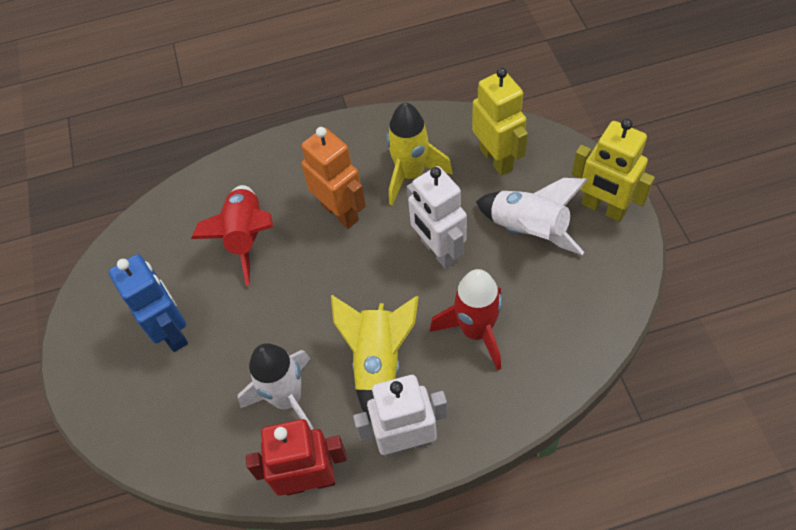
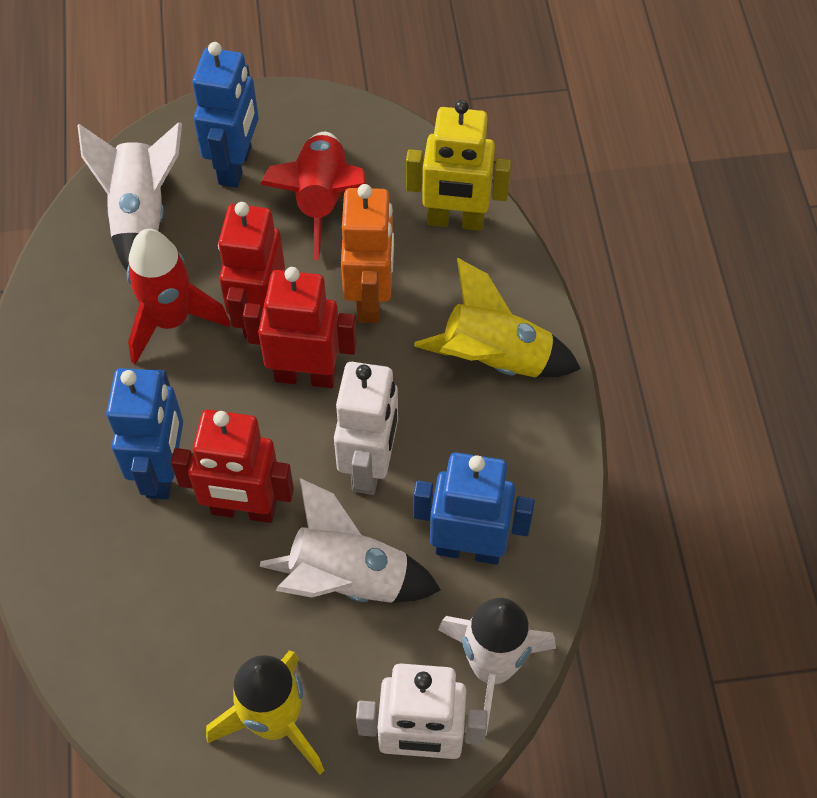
blue robot: [108,254,188,352] = 1 -> [106,368,183,499] [192,42,259,188] [413,452,535,565] = 3
red robot: [246,419,347,496] = 1 -> [171,410,294,523] [218,202,285,339] [243,267,357,388] = 3
white rocket: [238,343,314,430] [476,178,588,255] = 2 -> [77,122,182,271] [259,478,441,603] [438,598,556,736] = 3
yellow robot: [472,68,528,176] [572,119,655,222] = 2 -> [406,100,511,231] = 1

